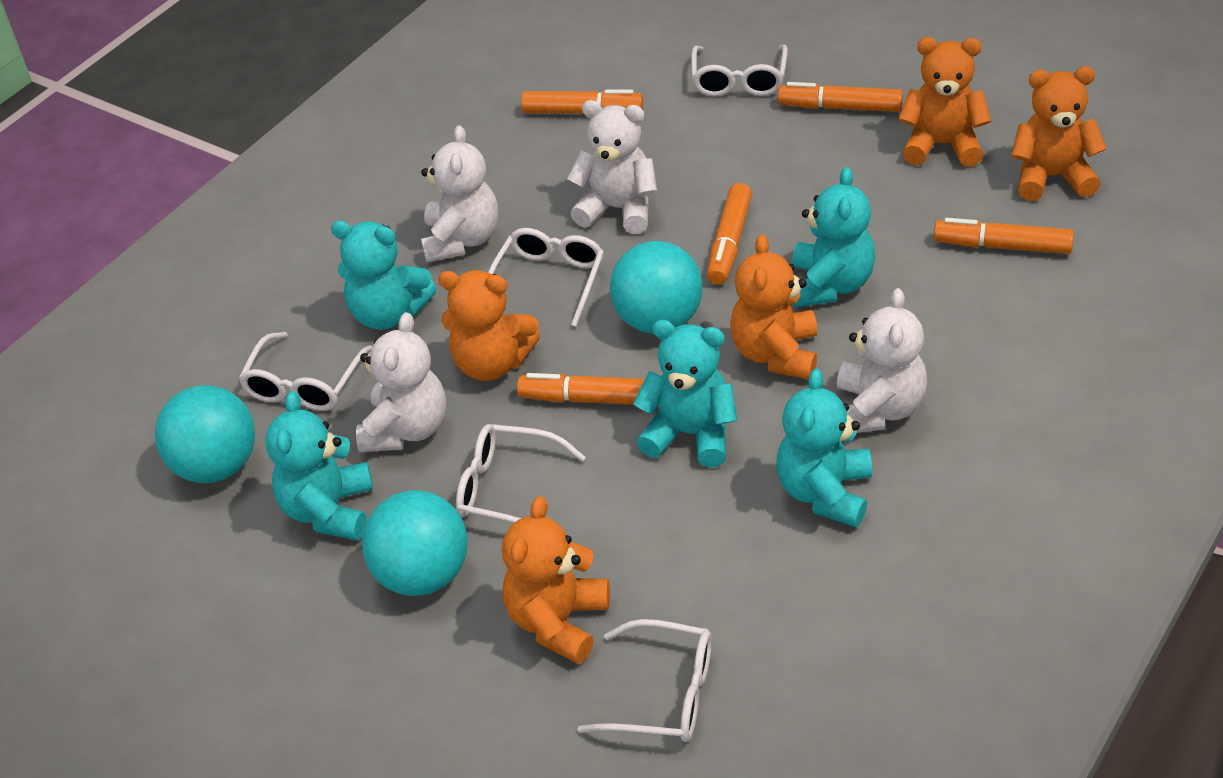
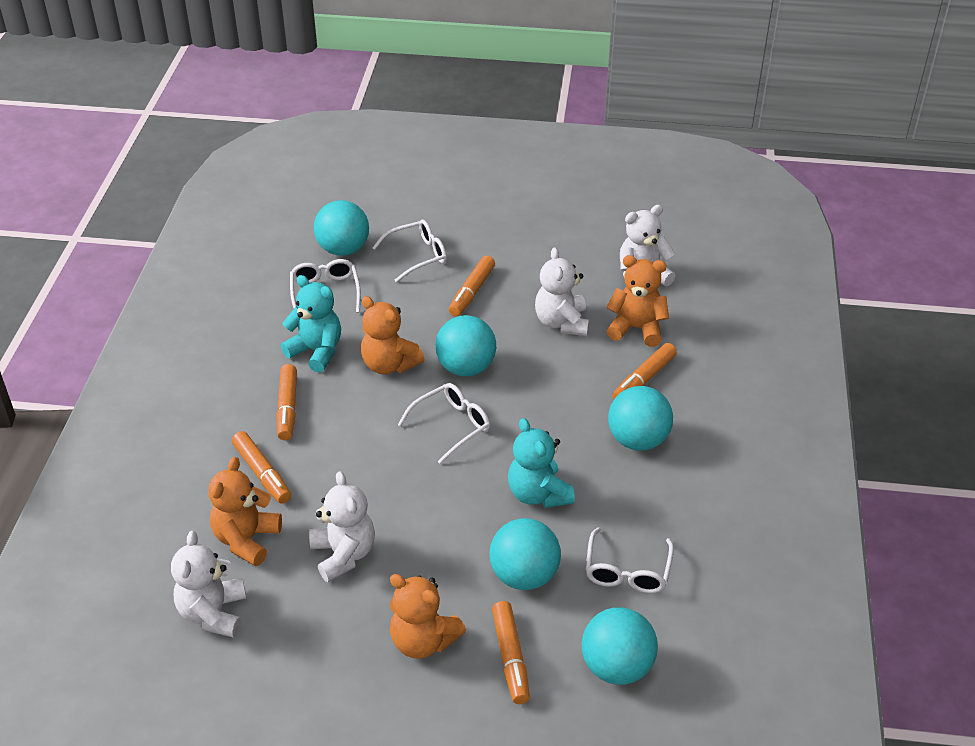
orange teddy bear: [438,270,540,381] [502,496,610,664] [730,234,818,379] [898,37,991,167] [1011,66,1107,201] = 5 -> [209,457,282,566] [361,296,424,374] [390,574,466,659] [606,255,669,347] = 4
turquoise ball: [155,385,255,483] [362,490,468,596] [610,241,702,334] = 3 -> [314,200,369,256] [435,315,496,377] [489,518,561,590] [582,607,658,685] [608,386,673,451] = 5
turquoise teddy bear: [265,391,373,540] [331,221,437,330] [633,320,737,467] [777,368,872,527] [792,167,875,307] = 5 -> [281,275,341,373] [508,418,575,508] = 2
white glasses: [238,332,372,411] [456,424,586,523] [488,228,604,327] [577,619,712,742] [691,45,788,97] = 5 -> [290,259,361,313] [372,220,447,283] [398,383,490,464] [586,527,674,593] = 4

